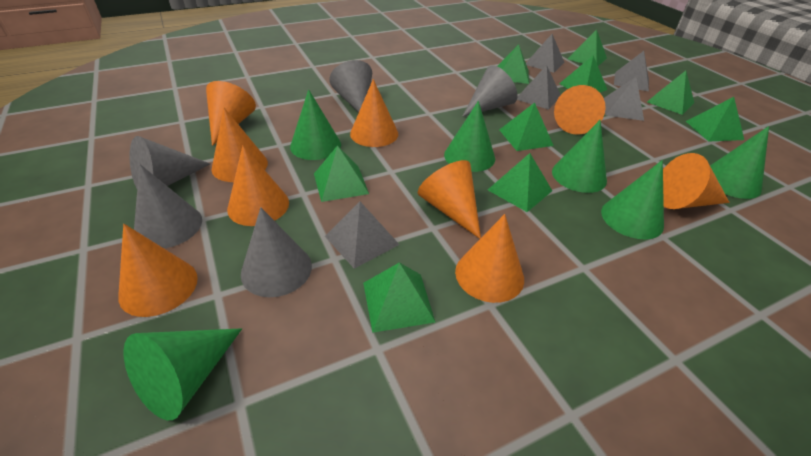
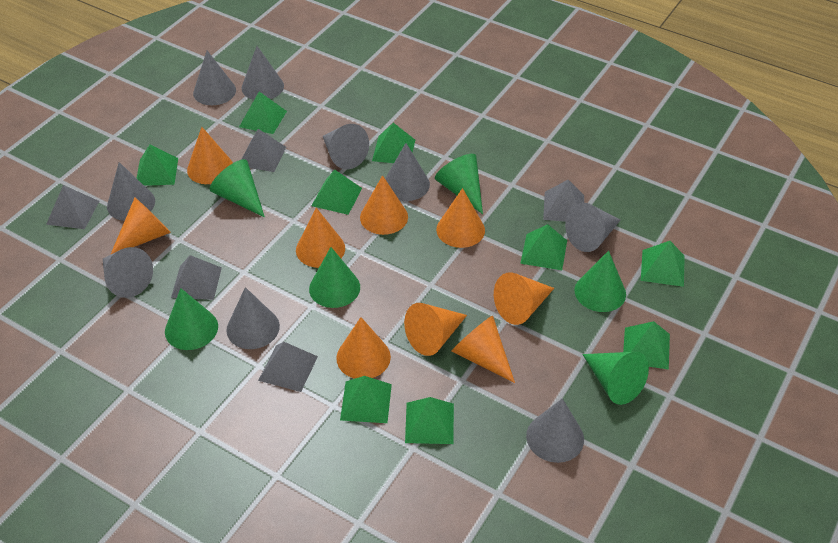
grey cone: [129,136,210,188] [134,164,202,248] [241,207,312,297] [329,60,372,113] [462,65,518,117] = 5 -> [103,247,153,298] [107,162,155,221] [193,51,236,105] [226,287,280,349] [242,46,284,100] [323,124,369,169] [385,143,430,201] [526,398,584,463] [565,202,621,252] = 9

